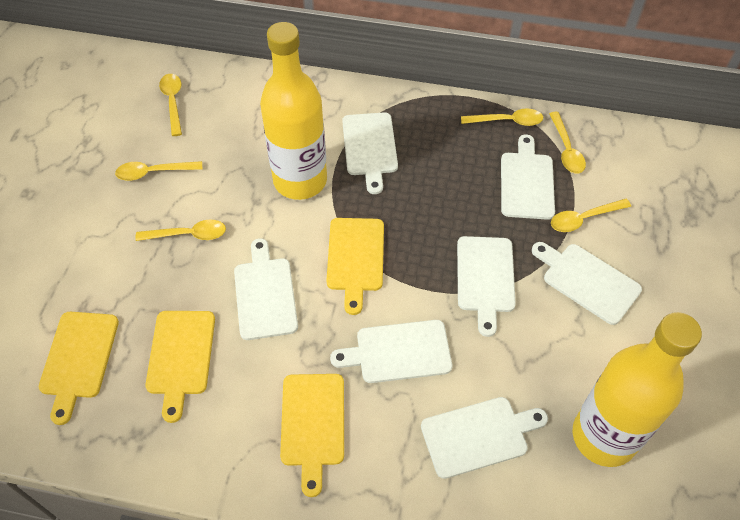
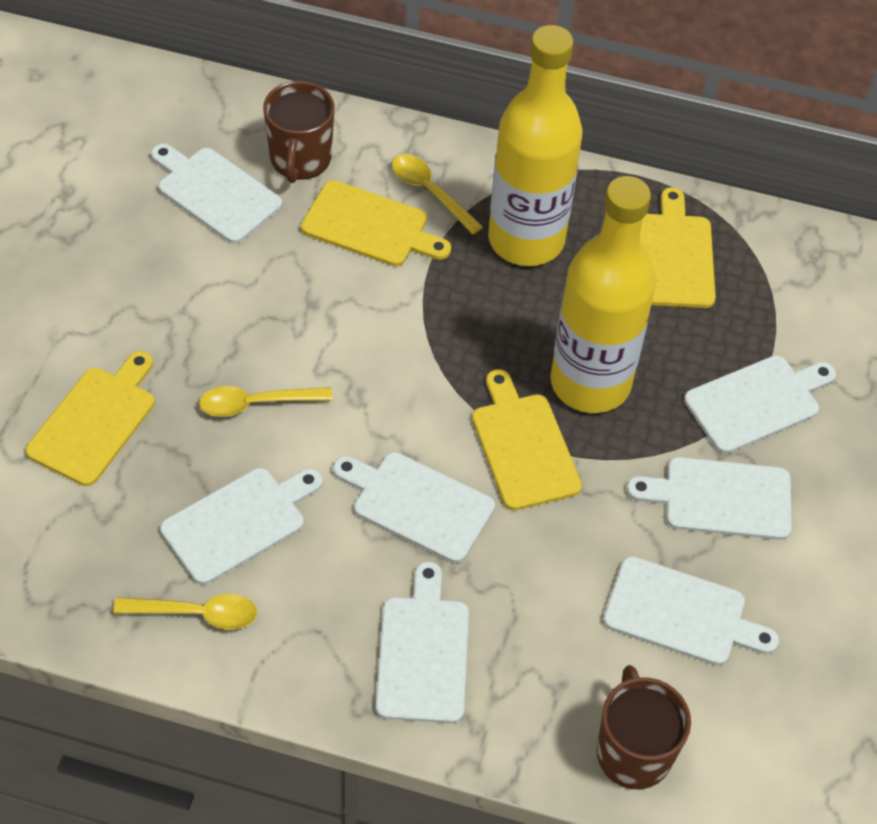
brown mug: none = 0 -> [263,81,335,183] [597,665,691,789] = 2
yellow spoon: [115,161,203,181] [135,220,226,241] [159,74,182,136] [461,108,543,126] [549,112,586,174] [551,199,631,232] = 6 -> [113,594,257,630] [199,386,333,417] [392,154,483,235] = 3

